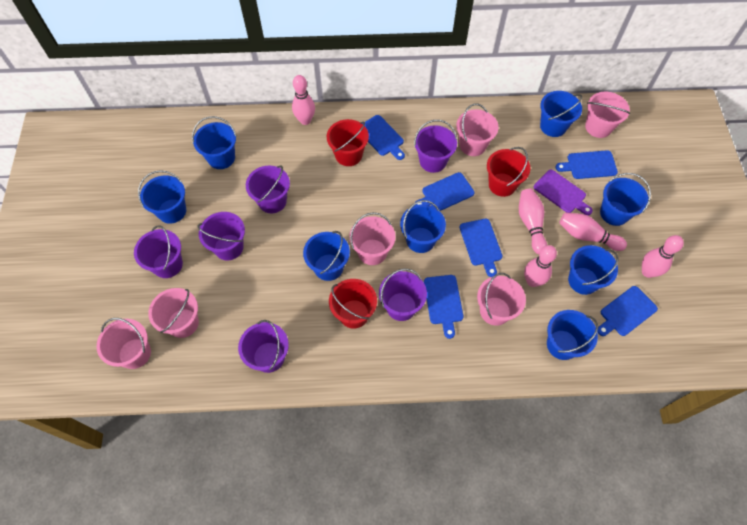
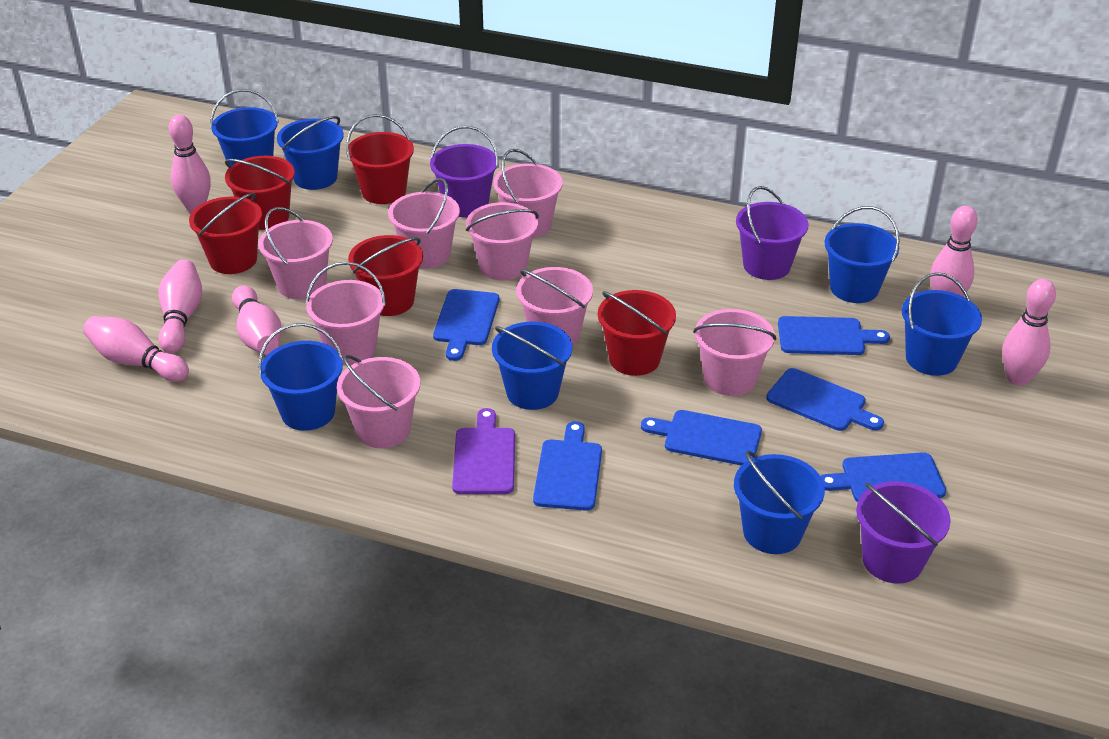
blue bucket: [138,170,186,224] [192,116,237,169] [303,231,350,281] [400,200,446,253] [540,91,582,137] [547,310,598,360] [568,245,619,295] [600,173,651,226] = 8 -> [210,89,279,166] [258,323,343,431] [277,116,344,190] [492,322,572,410] [734,451,825,554] [825,206,900,303] [902,272,982,376] = 7
pink bowling pin: [292,75,315,125] [519,189,547,254] [524,245,557,287] [559,212,627,251] [642,235,684,278] = 5 -> [83,316,189,382] [158,260,202,353] [169,115,211,213] [232,286,282,355] [930,205,978,296] [1002,279,1056,386] = 6
pink bucket: [97,318,151,369] [148,288,199,338] [349,212,395,265] [456,104,498,156] [477,273,526,326] [585,92,630,138] = 6 -> [258,207,333,299] [305,262,386,365] [337,355,420,448] [388,178,460,269] [466,202,539,280] [493,149,563,238] [516,267,593,346] [693,309,776,396] = 8
purple bucket: [134,225,183,278] [198,212,245,260] [238,320,289,373] [246,166,290,213] [379,268,427,321] [414,120,457,173] = 6 -> [430,126,499,217] [736,186,809,280] [856,481,951,584] = 3
red bucket: [327,119,369,166] [329,279,377,329] [487,147,530,197] = 3 -> [189,193,262,274] [225,156,295,230] [346,114,414,204] [348,235,423,316] [598,290,676,376] = 5

